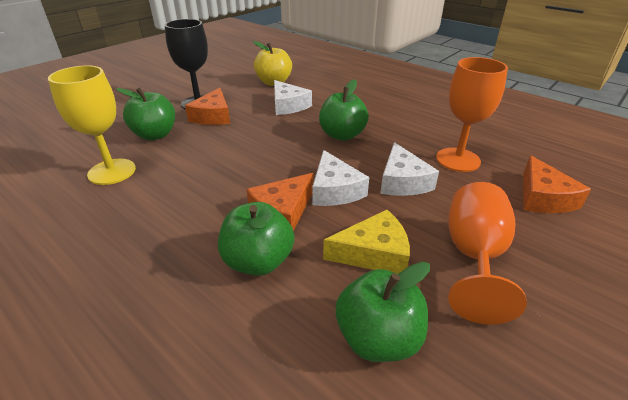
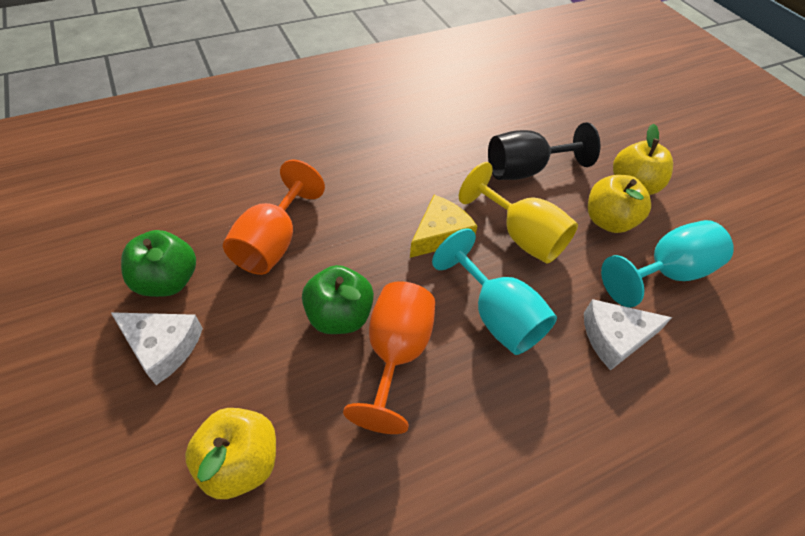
green apple: [116,88,175,140] [218,202,295,276] [319,79,369,141] [336,262,430,362] = 4 -> [121,230,196,297] [302,265,374,334] = 2
orange cheese: [185,88,230,125] [247,173,313,231] [523,155,591,213] = 3 -> none = 0
turquoise goblet: none = 0 -> [432,228,557,355] [601,220,734,307] = 2
white cheese: [274,80,312,115] [312,150,369,206] [380,142,439,196] = 3 -> [111,312,203,385] [584,299,672,371] = 2
yellow apple: [253,41,292,86] = 1 -> [185,408,276,499] [588,175,651,233] [613,124,673,195] = 3

